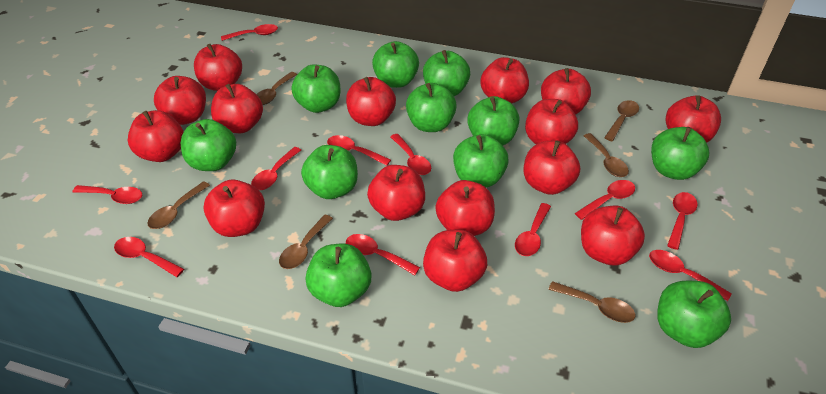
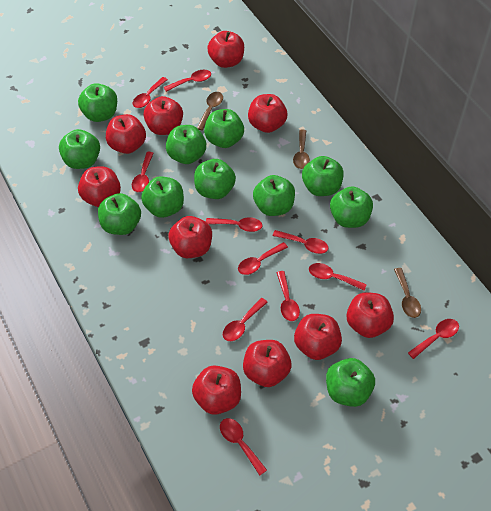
brown spoon: [147,181,210,229] [256,72,297,105] [279,215,333,269] [548,281,636,323] [584,133,629,177] [604,100,639,141] = 6 -> [197,92,223,131] [293,130,310,169] [394,268,421,318] = 3
red apple: [128,110,184,162] [154,76,206,125] [194,44,242,91] [203,180,265,237] [211,84,263,133] [346,77,396,126] [367,165,425,221] [423,229,487,292] [435,180,495,236] [480,57,529,104] [524,141,580,195] [525,99,578,144] [541,68,591,115] [581,206,645,265] [666,95,721,143] = 15 -> [78,166,121,207] [106,114,146,154] [144,96,183,135] [169,216,212,258] [192,365,241,415] [207,31,244,68] [243,340,291,387] [248,94,287,133] [294,314,342,360] [346,292,394,338] = 10

